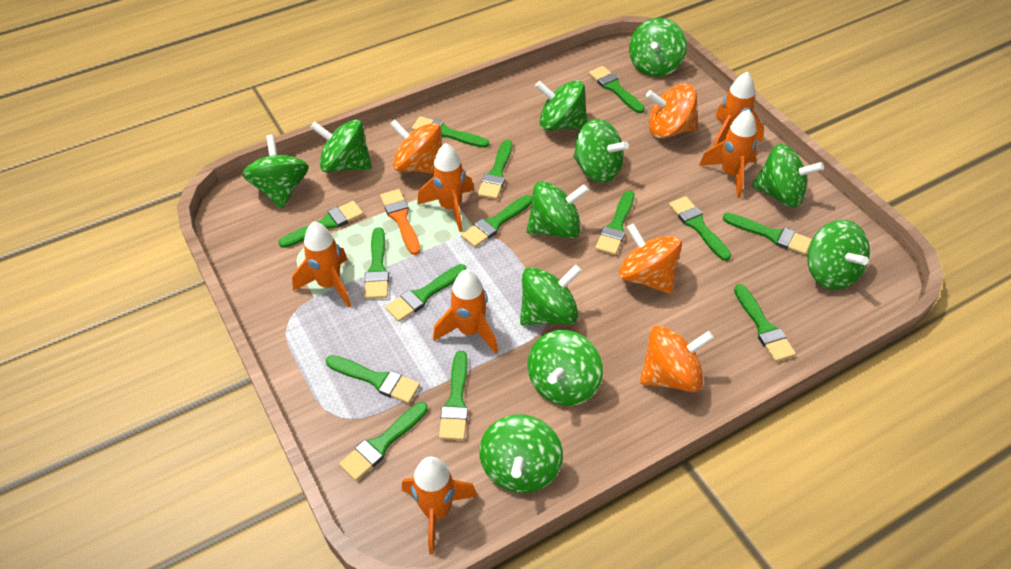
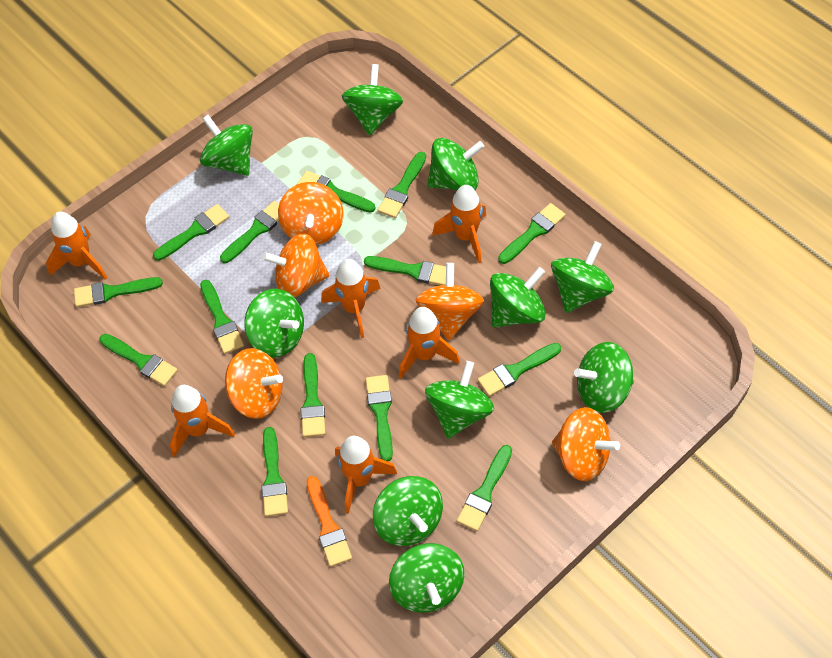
green spinning top: [242,135,309,209] [310,119,372,173] [479,414,563,493] [520,265,582,326] [526,181,589,238] [527,330,603,406] [535,80,588,131] [573,119,629,183] [629,18,687,77] [752,144,824,207] [807,220,870,290] = 11 -> [200,115,253,176] [244,289,304,358] [342,64,403,136] [373,476,443,546] [389,543,465,613] [425,361,494,439] [427,138,484,190] [490,267,546,328] [551,241,614,313] [574,342,634,413] = 10
orange spinning top: [389,119,442,174] [619,223,682,294] [640,326,714,392] [646,84,698,139] = 4 -> [225,348,283,419] [262,233,329,298] [278,182,344,245] [415,263,484,340] [552,407,620,481] = 5

